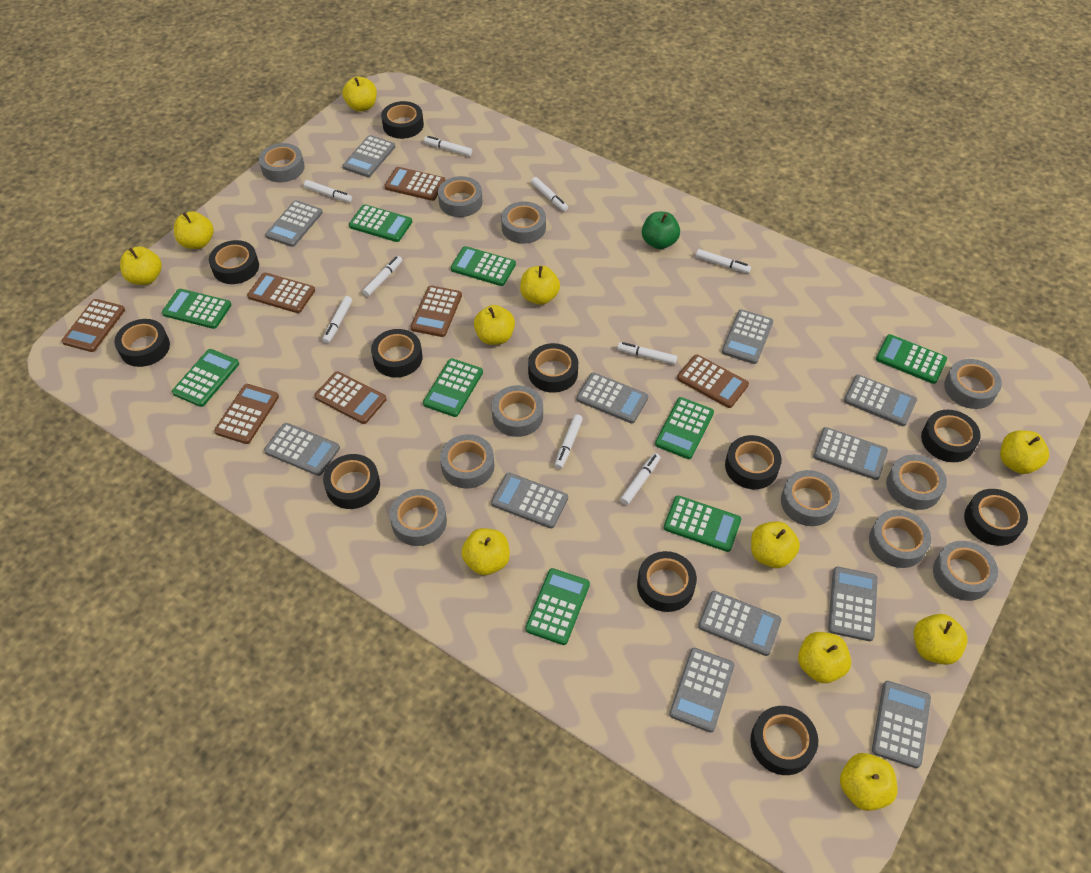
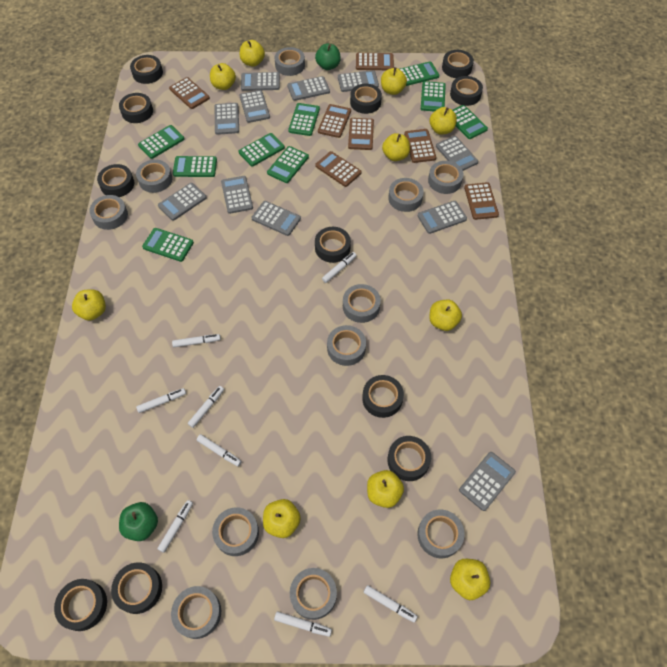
green apple: [642,212,680,249] = 1 -> [119,502,158,541] [315,44,341,70] = 2
grey calculator: [264,423,340,476] [265,200,323,247] [342,135,395,177] [491,473,568,528] [576,373,648,423] [669,648,735,732] [698,591,782,656] [722,309,773,364] [813,427,888,480] [828,567,878,641] [844,374,917,426] [872,681,931,768] = 12 -> [158,183,207,221] [215,103,239,135] [221,176,253,214] [240,90,270,123] [241,72,280,91] [252,201,301,236] [287,76,330,101] [338,70,379,92] [418,201,467,234] [436,136,478,171] [459,452,516,511] = 11
white marker: [304,180,352,202] [323,296,352,343] [363,256,402,297] [424,136,472,156] [531,177,568,212] [555,414,583,469] [617,342,677,364] [620,453,660,505] [696,249,751,273] = 9 -> [136,388,186,413] [157,500,193,553] [172,334,221,347] [188,386,224,428] [197,434,242,466] [274,612,332,637] [322,252,356,283] [364,585,418,623] = 8
yellow apple: [120,246,162,285] [174,211,214,249] [342,76,377,111] [462,528,510,575] [474,305,515,345] [520,266,560,305] [751,521,800,568] [798,632,851,683] [840,753,897,811] [914,614,968,665] [1000,430,1049,474] = 11 -> [72,289,106,321] [210,63,236,90] [240,40,265,67] [263,499,301,538] [367,470,404,508] [381,67,407,95] [382,133,410,161] [429,107,457,135] [429,300,462,331] [450,559,490,600] = 10

